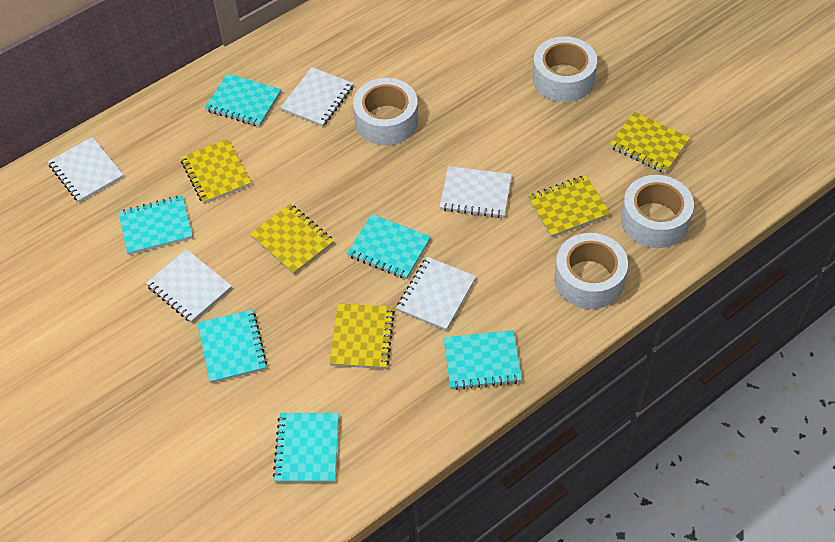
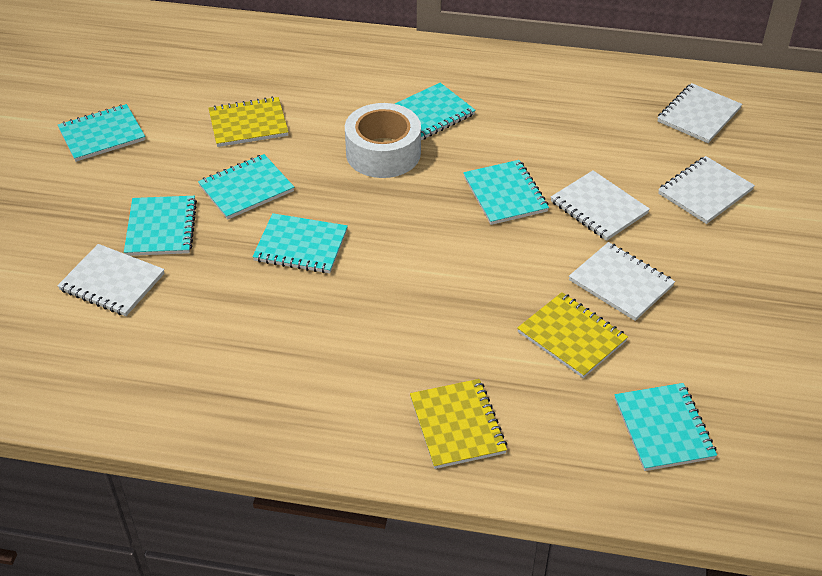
turquoise notebook: [119,196,193,255] [198,309,267,383] [205,74,281,127] [273,413,339,483] [347,214,431,279] [444,330,522,390] = 6 -> [58,104,145,162] [124,196,197,256] [198,154,294,220] [252,213,348,273] [395,83,476,140] [463,160,549,225] [615,383,717,471] = 7
white tape: [353,78,418,145] [532,36,597,102] [554,233,628,309] [621,175,694,248] = 4 -> [345,103,421,178] = 1
yellow notebook: [181,139,251,204] [250,204,334,274] [329,303,395,369] [528,175,611,238] [610,112,690,174] = 5 -> [209,97,288,147] [410,379,507,469] [517,292,628,378] = 3

